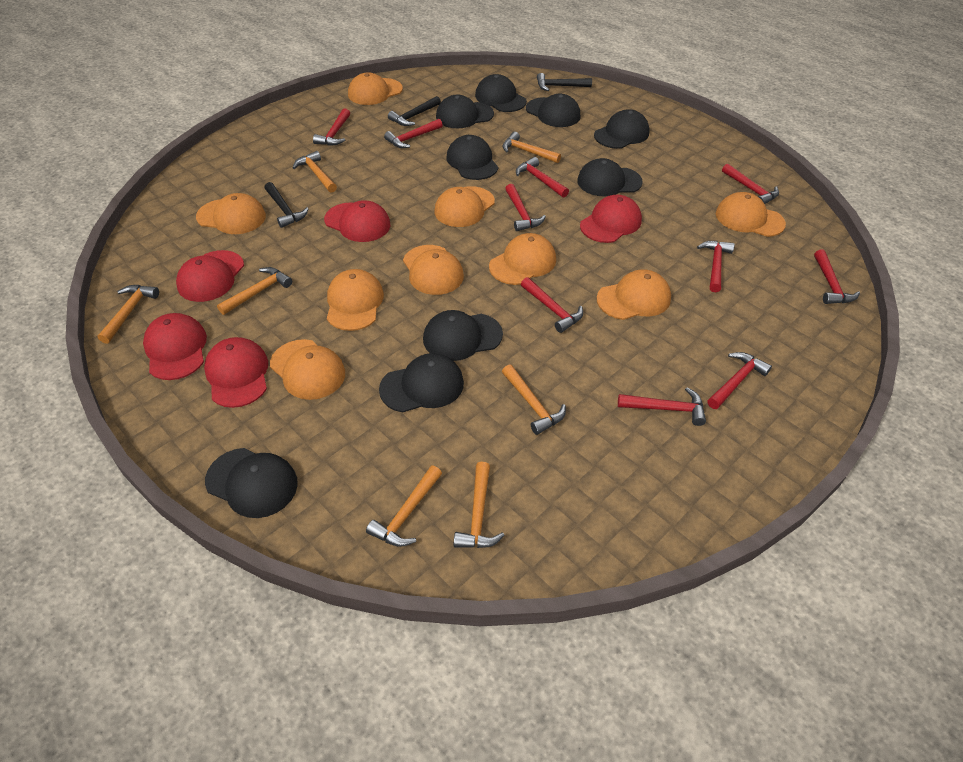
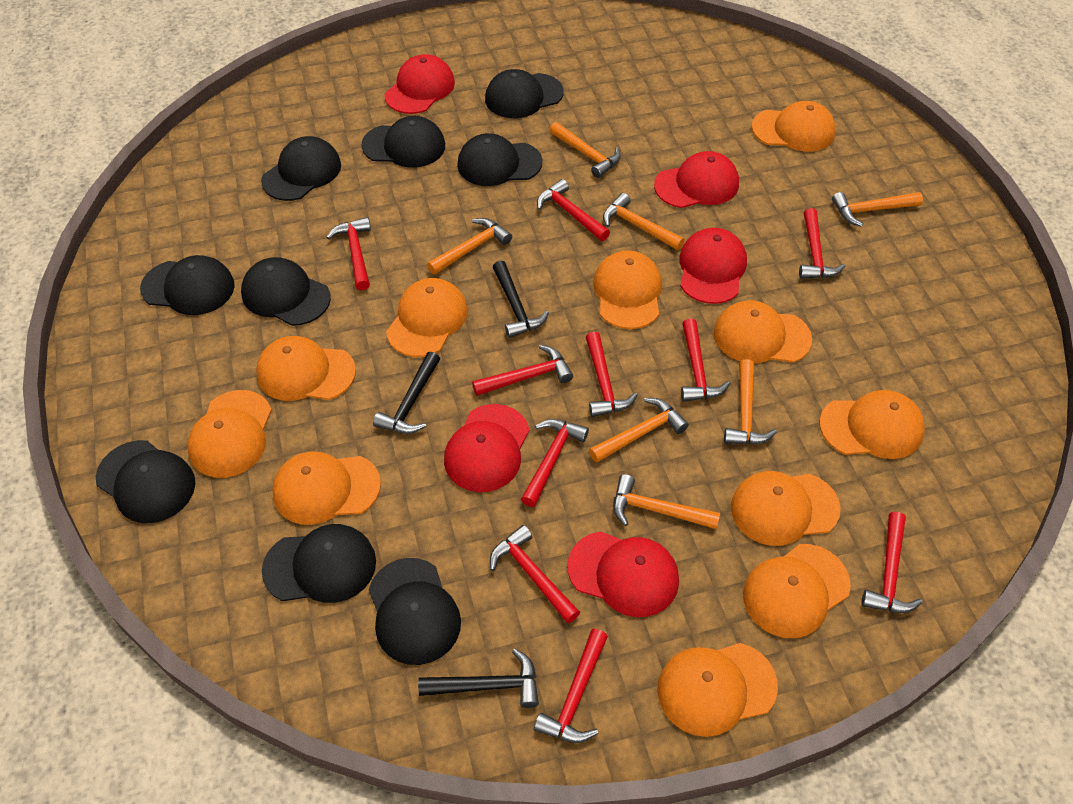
orange cap: [196,193,266,234] [270,339,345,400] [327,269,384,331] [348,72,403,105] [403,245,464,295] [434,186,495,227] [489,233,556,285] [597,269,671,320] [716,192,786,237] = 9 -> [187,390,272,478] [256,336,356,401] [272,451,381,525] [386,278,468,357] [593,250,662,329] [657,643,778,737] [714,300,812,363] [731,471,841,546] [743,544,851,638] [751,101,836,152] [819,390,925,459] = 11

